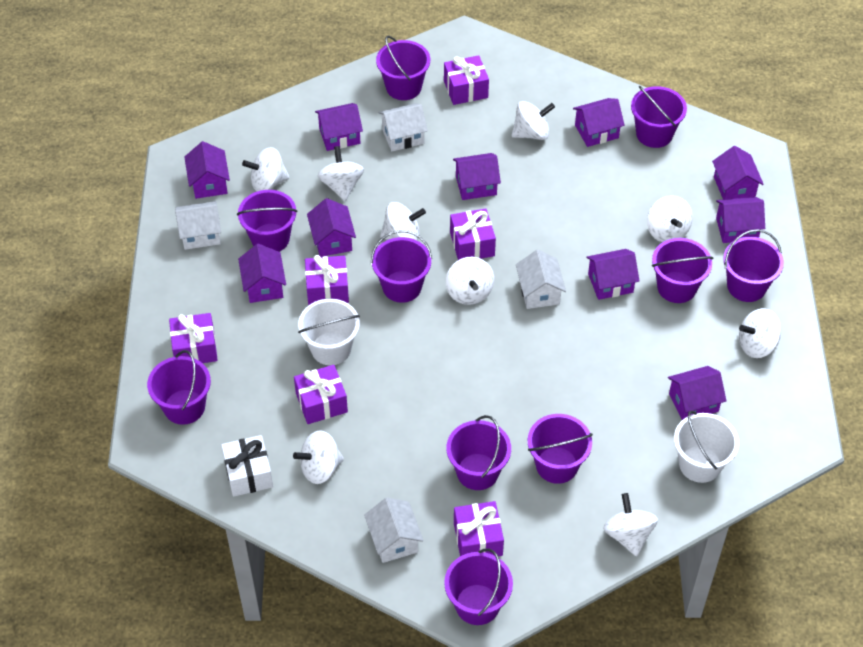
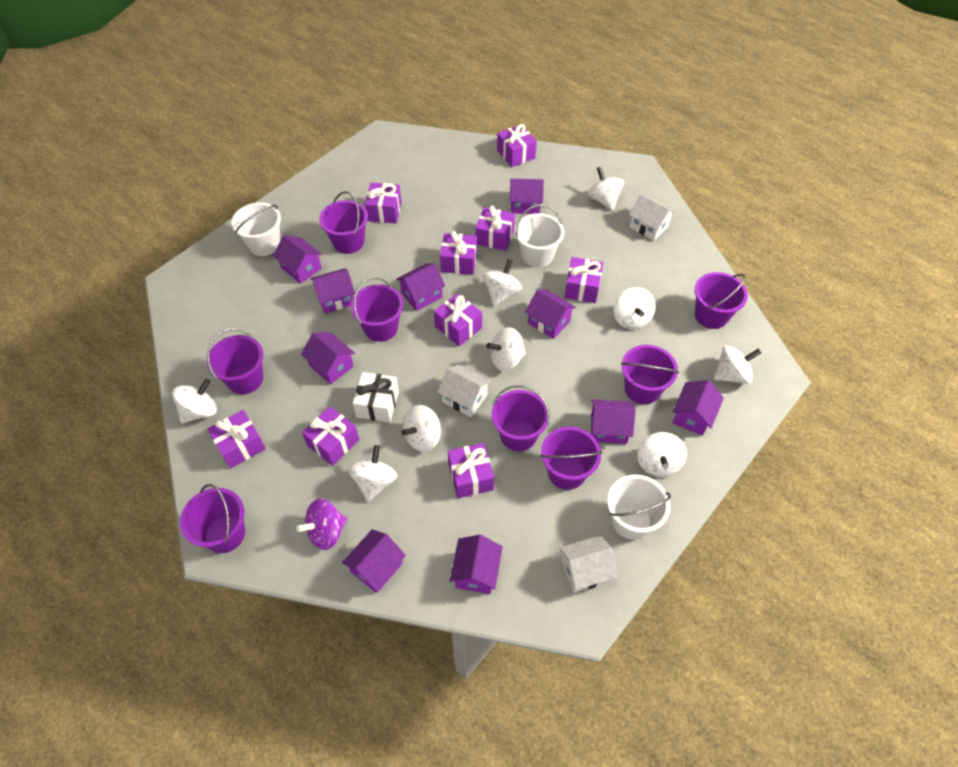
purple bucket: [147,350,211,425] [237,190,298,252] [371,230,432,303] [376,36,430,100] [444,548,513,625] [447,415,511,490] [528,414,593,484] [631,86,687,148] [652,238,713,303] [723,229,784,302] = 10 -> [180,484,245,553] [207,328,263,394] [319,191,368,254] [350,277,403,342] [491,385,550,451] [540,427,602,490] [621,345,679,405] [695,272,748,329] = 8
purple gift: [169,313,218,363] [294,365,348,424] [305,255,349,305] [444,55,489,105] [450,208,496,260] [454,501,504,556] = 6 -> [207,410,266,469] [302,406,359,466] [365,183,402,223] [434,293,482,346] [440,231,477,275] [448,443,494,498] [475,205,515,251] [497,124,537,167] [564,257,603,303] = 9
purple spinning top: none = 0 -> [296,498,347,550] = 1
white bucket: [298,299,360,365] [674,411,739,483] = 2 -> [232,202,281,256] [515,204,564,268] [607,475,671,540] = 3
white house: [175,201,221,250] [364,498,424,563] [378,103,428,151] [516,250,566,309] = 4 -> [438,365,492,417] [560,536,618,593] [629,194,675,241] = 3

